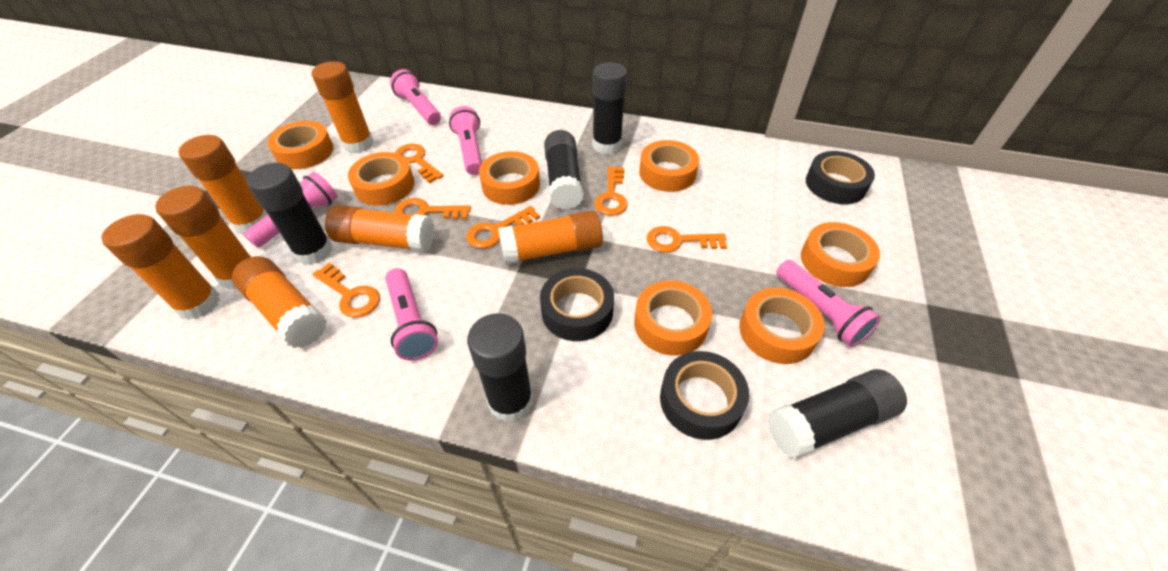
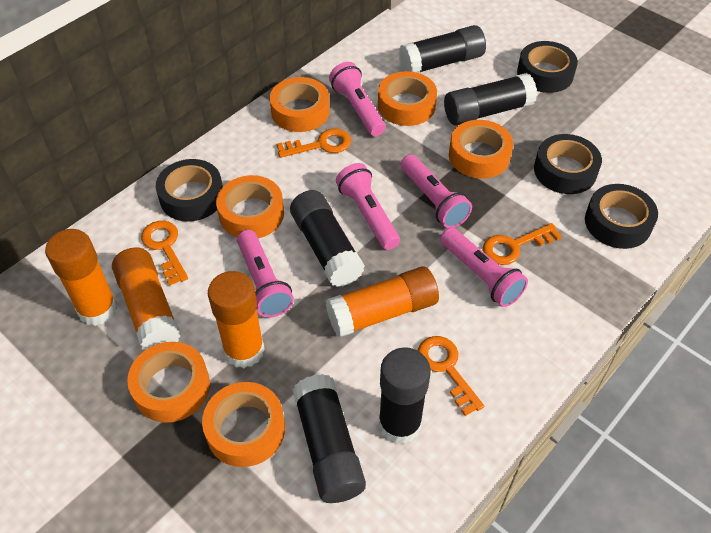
black tape: [540,268,614,341] [660,351,749,440] [806,151,875,204] = 3 -> [156,159,223,222] [517,41,578,93] [534,134,602,194] [585,184,658,249] = 4
orange glue stick: [101,214,220,320] [155,186,251,289] [179,135,268,234] [232,256,327,348] [312,61,374,153] [325,205,435,252] [498,210,603,264] = 7 -> [45,229,118,326] [112,247,181,350] [208,271,265,368] [326,266,439,338] = 4
orange key: [312,263,380,318] [395,144,444,183] [395,198,471,220] [466,206,540,249] [594,166,628,216] [647,226,727,253] = 6 -> [141,221,188,286] [277,129,351,158] [418,336,484,416] [483,223,562,265] = 4
orange tape: [267,121,334,169] [348,152,414,206] [479,151,540,205] [634,280,712,356] [639,140,699,192] [739,287,824,364] [801,222,880,287] = 7 -> [127,342,210,423] [202,382,285,467] [216,175,284,238] [270,77,329,132] [378,71,437,126] [449,120,513,179] = 6

